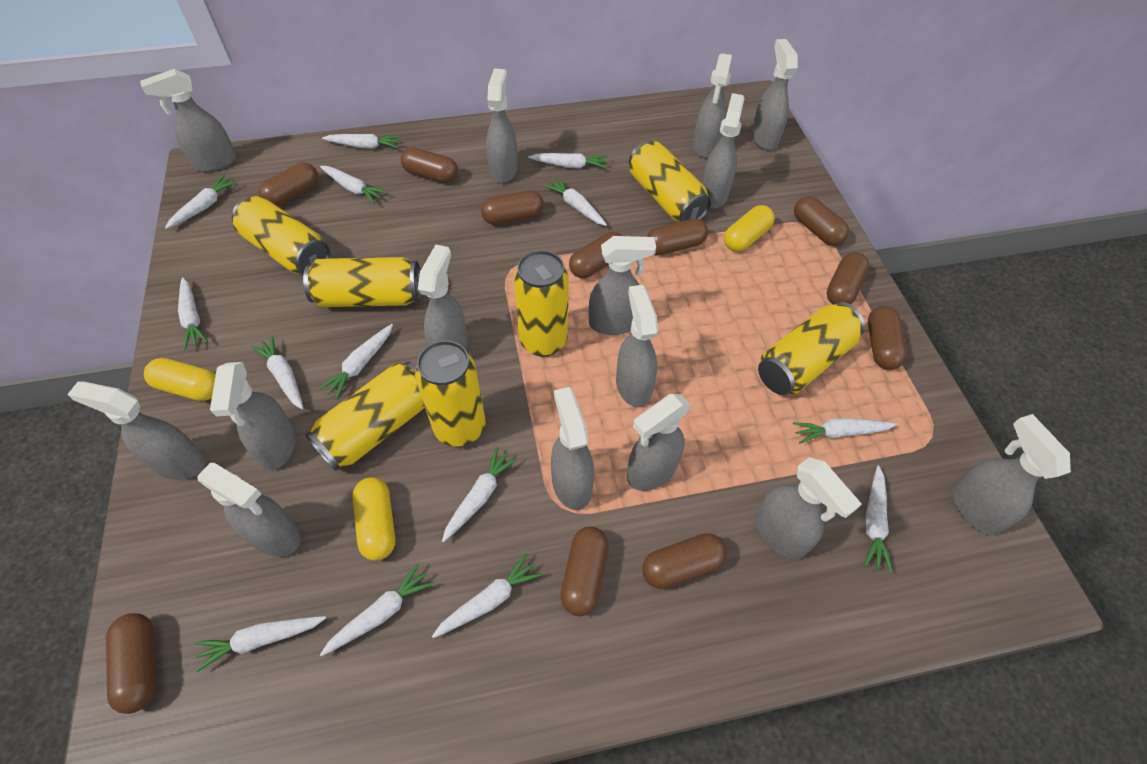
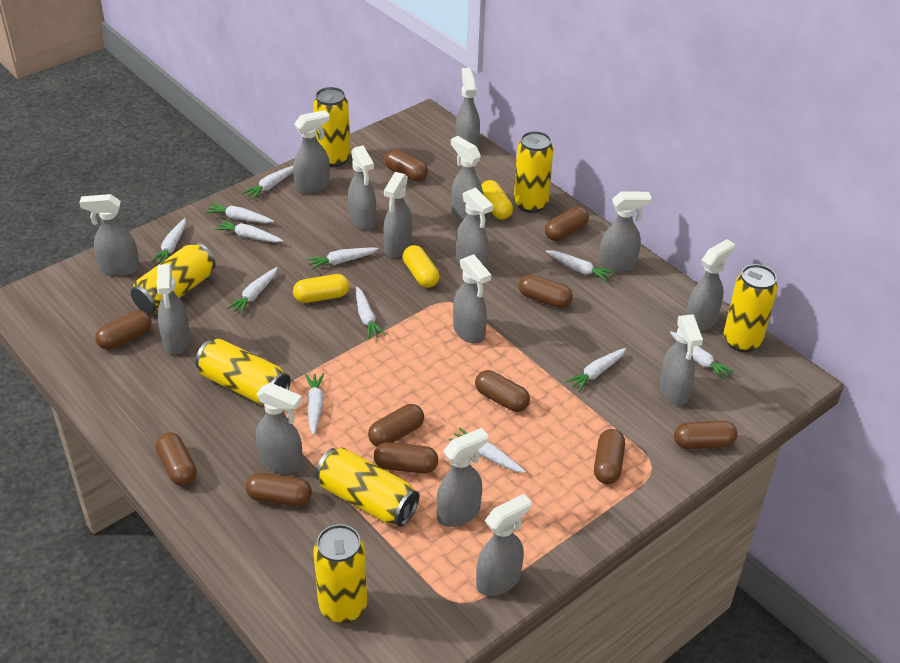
white carrot: [165,175,238,229] [178,277,208,350] [195,616,326,672] [251,335,304,410] [319,324,393,399] [320,166,387,204] [320,563,434,656] [322,134,401,149] [432,553,543,638] [442,447,518,543] [528,153,608,169] [544,177,607,226] [793,418,897,444] [864,466,893,572] = 14 -> [151,218,186,264] [205,203,274,223] [215,220,283,242] [227,267,278,315] [242,166,293,200] [305,373,324,435] [306,247,379,270] [356,287,385,339] [449,427,526,473] [546,250,614,282] [565,348,626,392] [670,331,735,380] = 12

